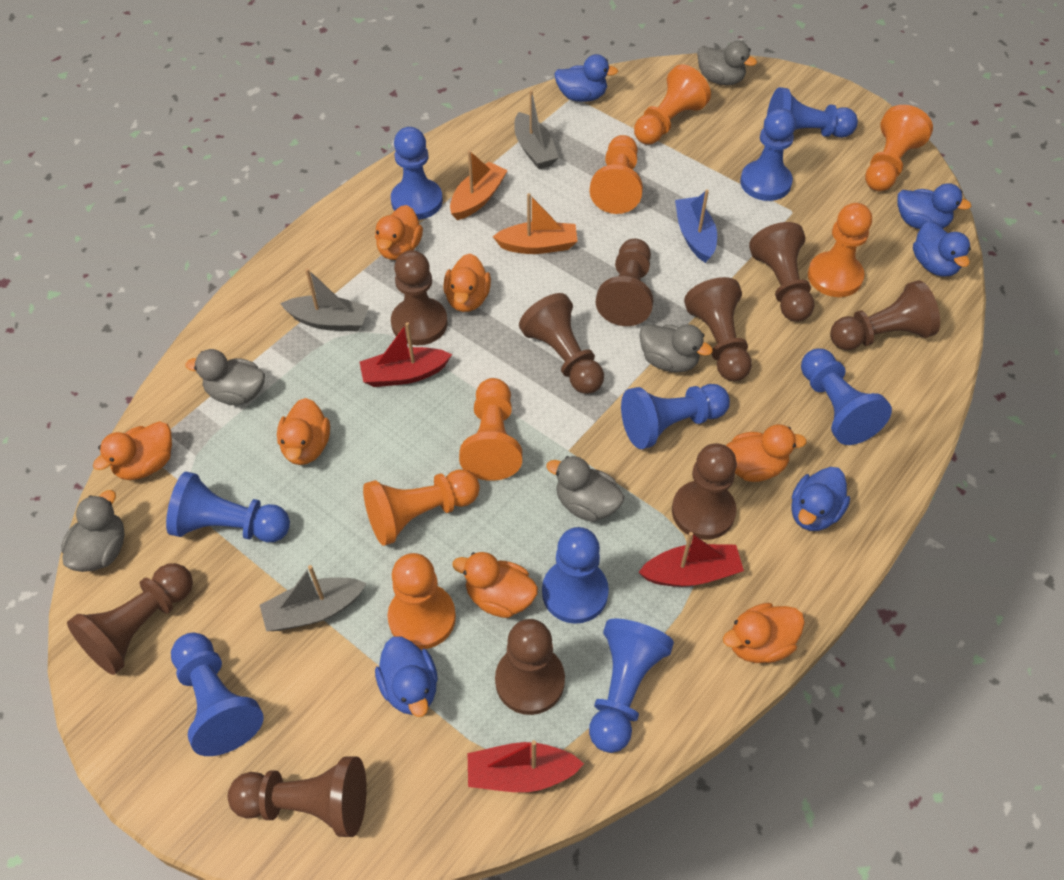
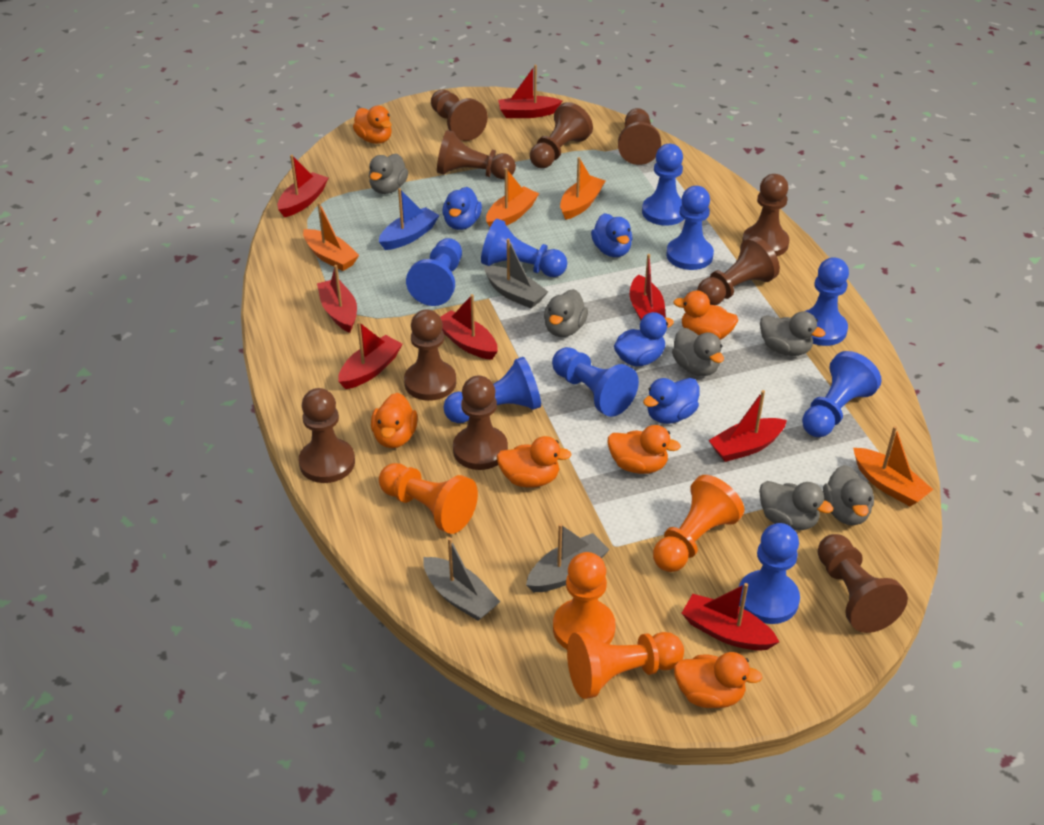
blue duck: [375,637,438,717] [554,54,618,102] [791,467,850,531] [897,183,971,229] [913,221,971,277] = 5 -> [443,187,482,230] [591,213,633,257] [614,312,674,367] [643,378,699,424] = 4
grey duck: [61,490,125,572] [185,349,265,405] [546,456,624,522] [639,324,713,372] [697,41,757,85] = 5 -> [369,153,408,194] [544,289,588,337] [672,328,724,376] [759,481,833,530] [760,311,825,356] [823,465,874,525] = 6
orange boat: [450,150,508,220] [493,193,578,254] = 2 -> [303,202,359,271] [486,168,539,227] [560,157,605,220] [853,426,933,506] = 4
orange duck: [93,421,172,480] [277,398,330,465] [375,205,423,260] [443,253,491,312] [452,552,538,618] [723,603,805,663] [726,424,807,482] = 7 -> [353,106,392,144] [371,393,418,448] [497,436,572,487] [608,425,681,474] [673,290,738,340] [674,652,763,708] = 6
orange pawn: [363,470,480,546] [387,553,456,649] [459,378,522,481] [589,135,643,214] [634,64,711,144] [808,203,872,297] [865,105,933,191] = 7 -> [379,463,478,534] [553,552,616,649] [567,631,684,699] [653,475,744,572] = 4
red boat: [360,322,452,387] [468,740,584,792] [638,532,744,587] = 3 -> [277,155,328,217] [317,265,357,333] [338,321,403,389] [440,294,498,360] [498,65,562,118] [630,254,666,320] [682,583,779,651] [708,390,787,462] = 8

